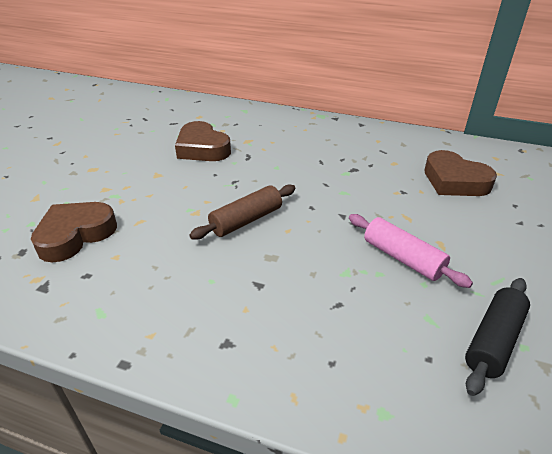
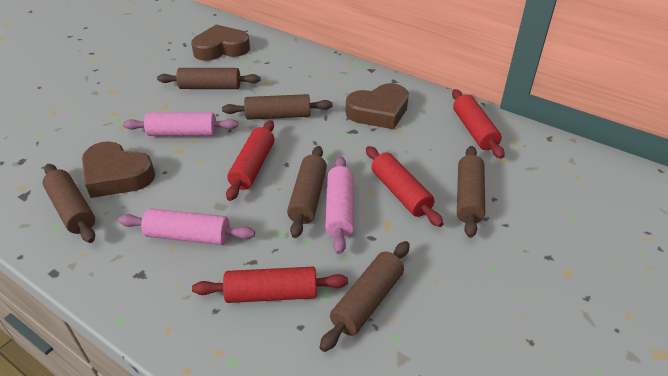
black rolling pin: [465,278,530,396] = 1 -> none = 0
brown rolling pin: [190,185,296,240] = 1 -> [43,164,95,243] [157,68,260,89] [222,94,333,120] [287,146,327,238] [320,241,410,352] [457,146,485,238] = 6
pink rolling pin: [349,214,473,288] = 1 -> [118,209,255,245] [123,112,238,136] [325,156,354,254] = 3
red rolling pin: none = 0 -> [192,267,348,303] [226,120,274,201] [366,146,444,227] [452,89,505,159] = 4

